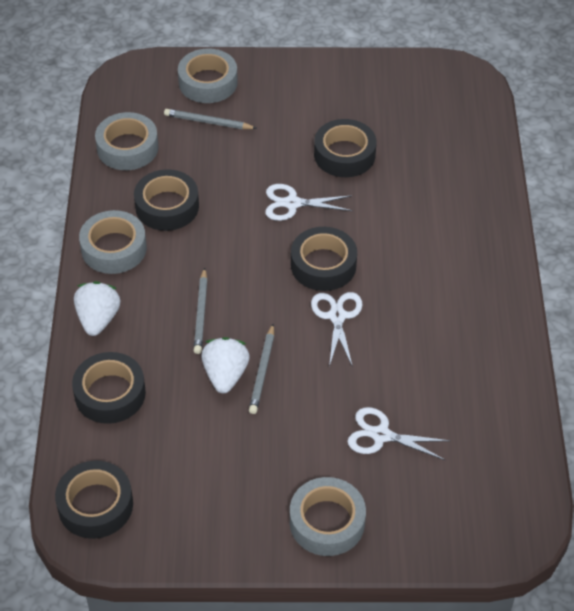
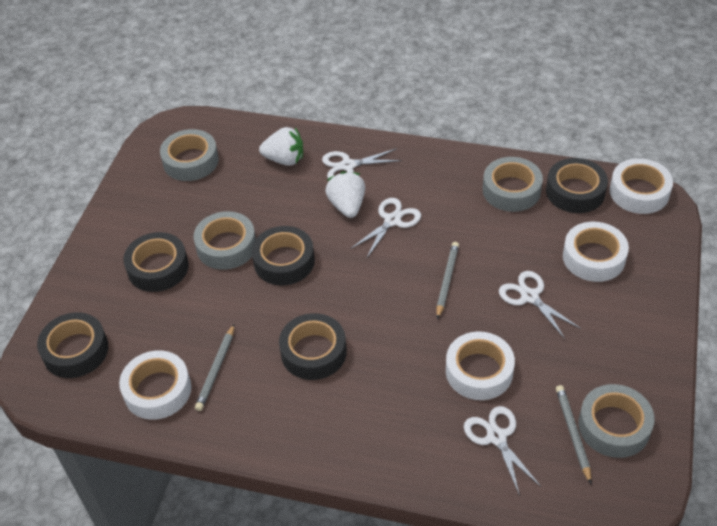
white scissors: [265,184,352,221] [311,292,363,367] [347,407,451,460] = 3 -> [322,148,402,178] [350,198,421,259] [464,406,541,496] [499,271,581,339] = 4
white tape: none = 0 -> [119,350,191,420] [446,331,515,400] [563,222,629,282] [610,158,673,214] = 4

